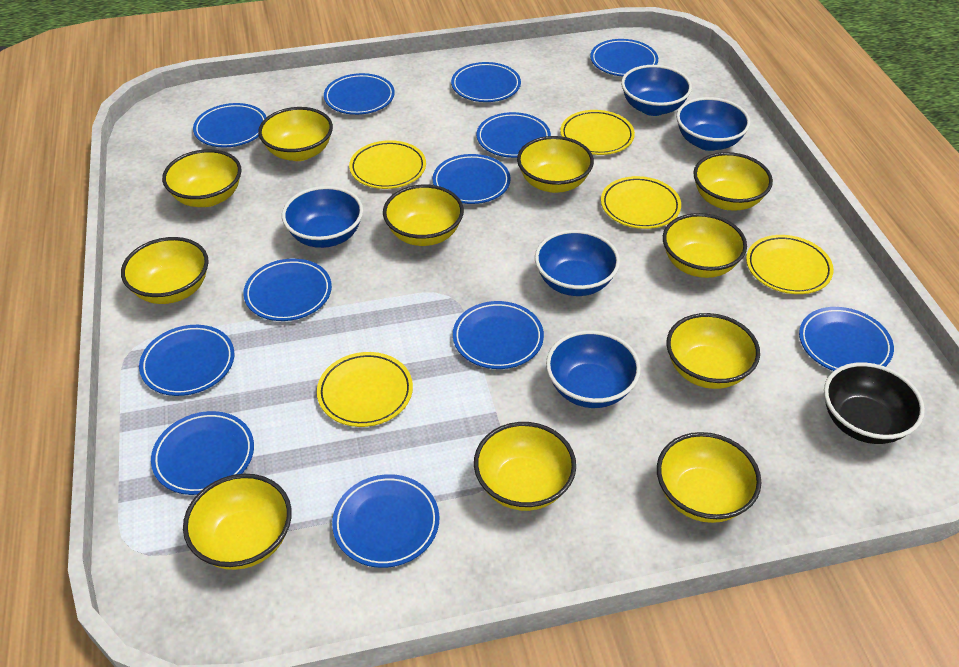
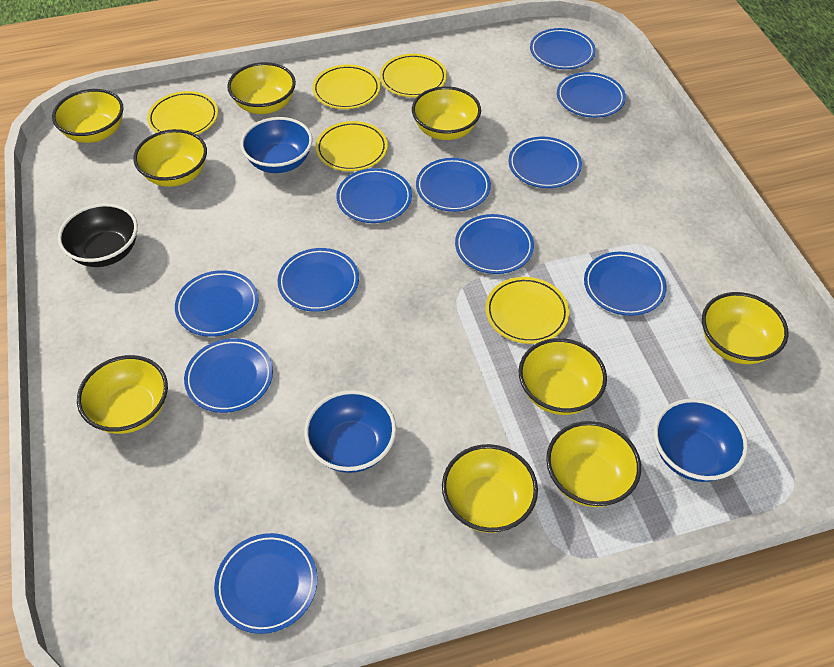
blue bowl: [282,186,363,248] [535,230,620,296] [546,330,641,408] [621,65,692,116] [676,97,750,151] = 5 -> [240,117,313,173] [304,390,396,473] [654,398,748,482] = 3
blue plate: [139,325,234,396] [151,411,254,495] [193,103,267,148] [243,259,332,321] [324,73,395,115] [332,474,439,568] [433,154,511,204] [451,62,521,102] [453,301,544,369] [477,112,551,158] [590,39,658,76] [799,307,894,371] = 12 -> [175,270,259,337] [184,338,273,413] [214,533,317,634] [277,248,359,312] [336,168,412,223] [416,158,491,212] [455,214,534,274] [508,137,582,188] [530,28,596,69] [557,72,626,118] [584,252,667,316] = 11
yellow bowl: [121,237,209,304] [162,149,241,207] [183,474,292,570] [258,107,333,161] [383,185,464,246] [474,422,576,511] [517,136,594,193] [657,432,762,523] [663,213,747,278] [666,313,760,389] [693,152,773,211] = 11 -> [52,89,123,143] [77,355,168,434] [133,129,207,187] [227,62,296,114] [412,86,481,140] [442,444,538,533] [518,338,607,415] [546,421,641,507] [702,292,789,364] = 9

